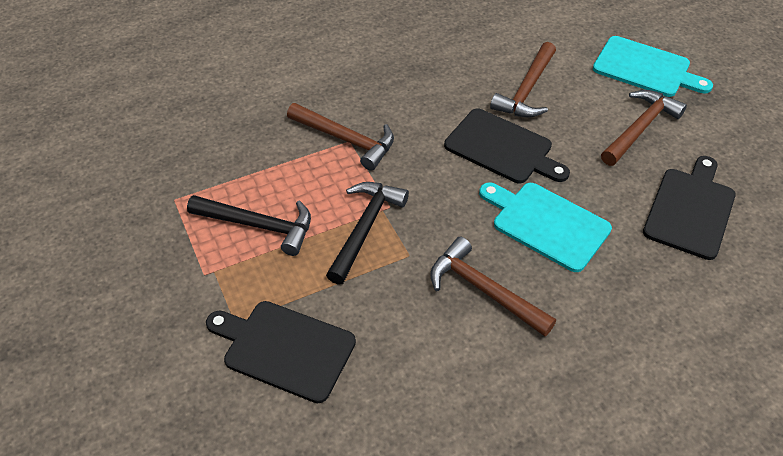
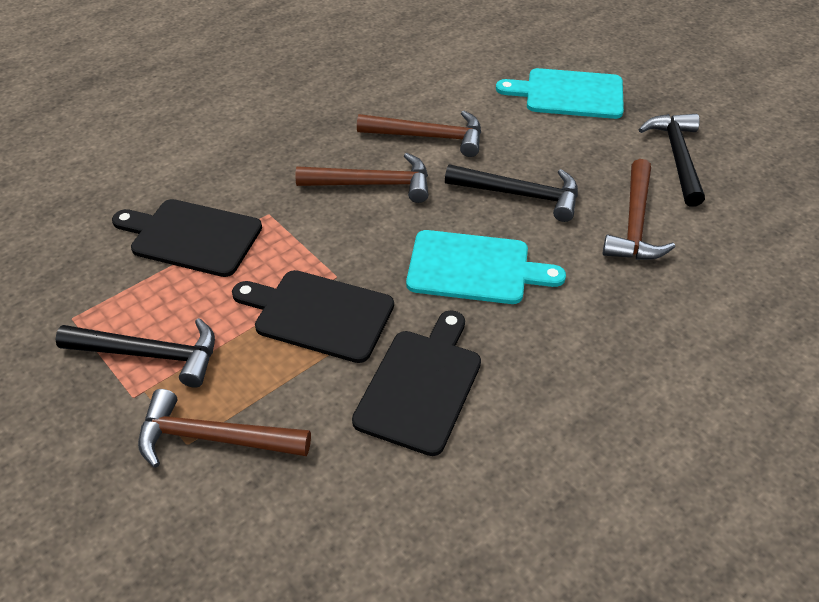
black hammer: [187,195,311,256] [326,182,409,285] = 2 -> [55,318,215,388] [445,164,578,222] [638,114,705,207] = 3

